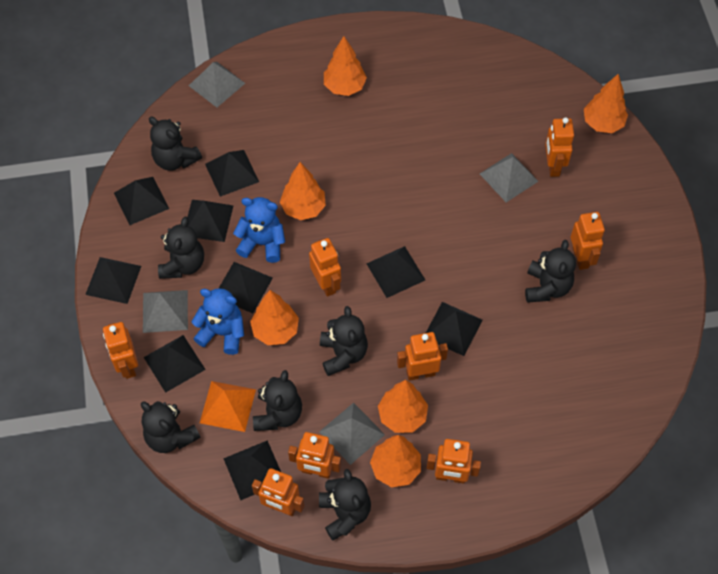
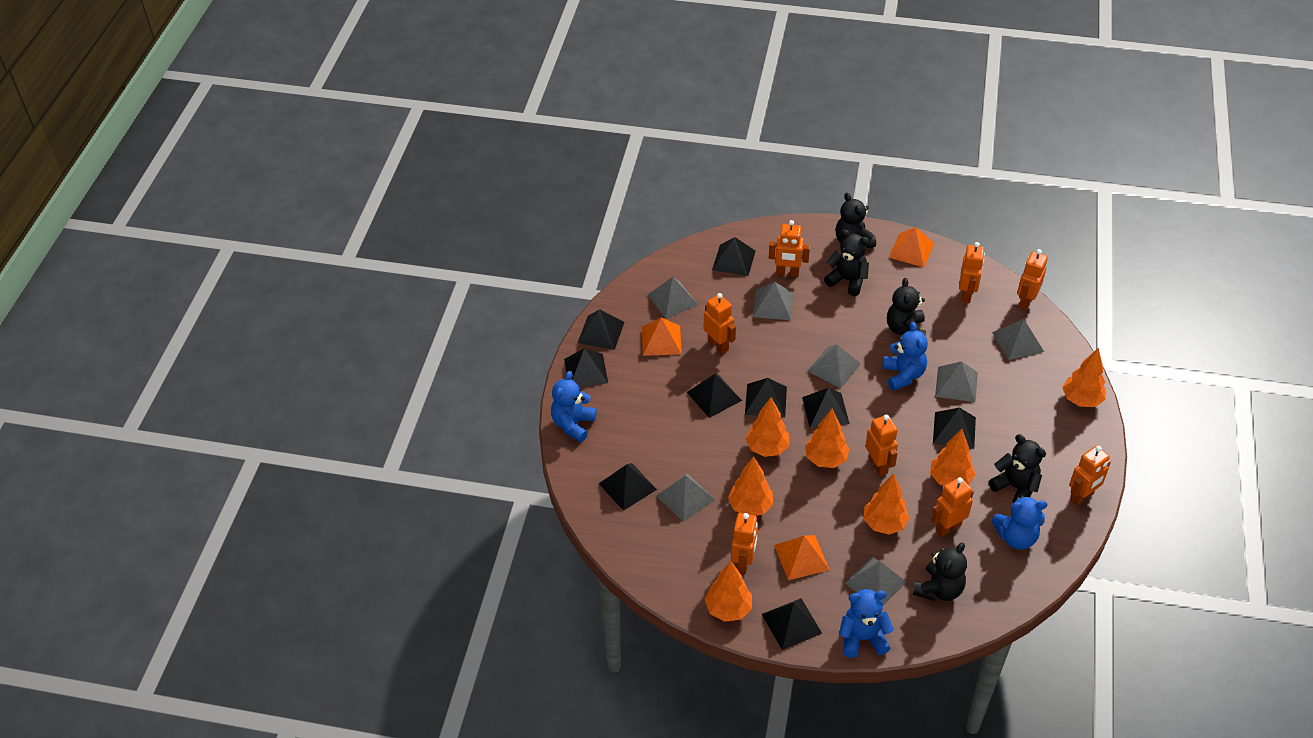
black teddy bear: [141,401,201,453] [149,117,202,171] [158,217,204,279] [253,370,302,431] [319,469,371,541] [320,306,368,376] [525,240,576,303] = 7 -> [824,229,870,296] [835,193,876,248] [887,278,926,335] [913,542,967,601] [989,434,1046,503] = 5
blue teddy bear: [192,288,244,355] [233,197,285,263] = 2 -> [551,371,596,442] [839,589,894,658] [883,322,928,391] [991,495,1048,549] = 4
grey pyramid: [143,290,188,333] [189,62,245,108] [319,403,385,465] [480,153,539,202] = 4 -> [648,277,698,319] [656,474,715,522] [753,282,793,320] [807,345,861,388] [845,556,906,605] [935,361,978,402] [992,319,1044,360] = 7
orange pyramid: [200,381,256,432] = 1 -> [642,317,682,356] [774,535,829,580] [888,227,934,267] = 3
orange tree: [250,290,299,345] [280,162,326,220] [324,36,367,96] [370,435,421,487] [378,380,428,433] [584,74,628,133] = 6 -> [705,561,752,622] [728,456,773,516] [746,397,789,457] [805,409,849,468] [864,474,910,535] [930,429,975,486] [1062,348,1106,407] = 7

